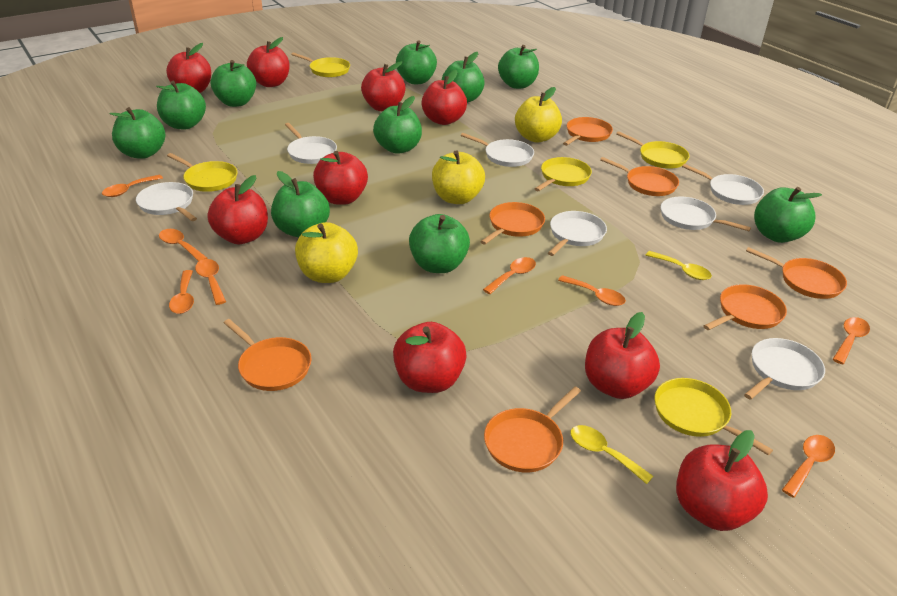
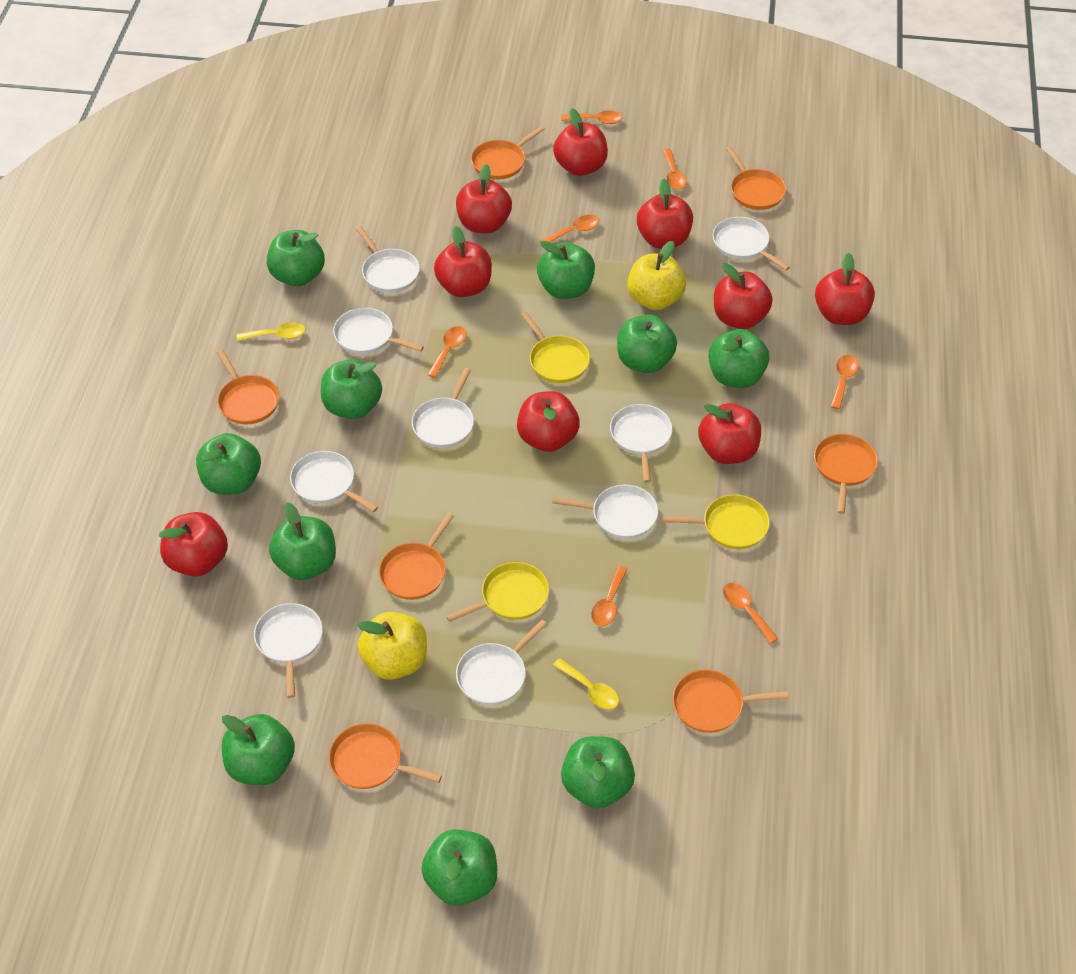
orange spoon: [102,175,163,197] [159,229,208,262] [169,270,194,314] [195,259,226,305] [483,257,536,294] [558,275,626,306] [782,435,835,498] [832,317,870,364] = 8 -> [427,326,467,378] [540,215,599,242] [561,111,623,124] [591,566,628,626] [663,149,687,189] [723,583,779,644] [830,355,859,409] = 7
white pan: [136,182,197,221] [285,123,337,164] [461,133,534,167] [548,211,607,256] [661,197,751,231] [682,164,764,205] [744,338,825,400] = 7 -> [254,603,323,698] [290,451,378,512] [333,308,424,354] [356,227,420,293] [412,368,474,448] [456,620,547,705] [552,485,658,539] [610,404,672,483] [713,217,790,270] = 9
yellow apple: [295,222,358,283] [432,150,485,204] [515,87,562,143] = 3 -> [358,612,427,680] [627,241,686,310] = 2
yellow pan: [167,153,238,192] [291,53,350,77] [535,157,592,191] [616,131,690,169] [654,378,773,455] = 5 -> [446,562,549,622] [521,312,590,383] [663,495,770,549] = 3

